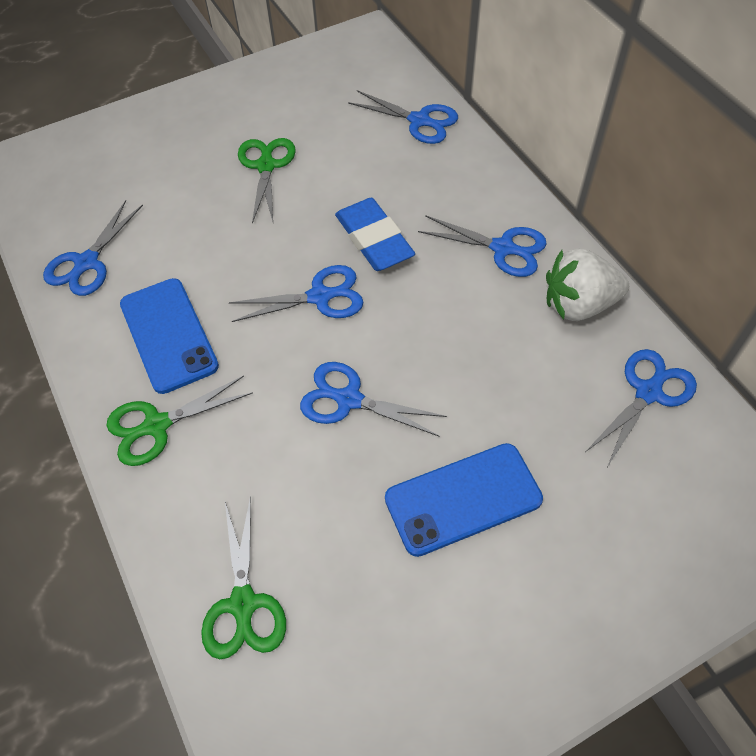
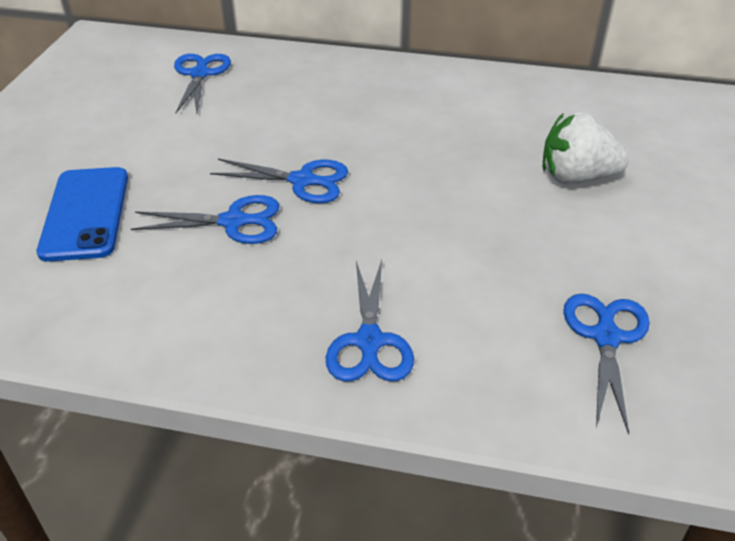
blue eraser: [335,198,415,271] = 1 -> none = 0
blue phone: [120,278,219,394] [385,443,543,557] = 2 -> [37,167,128,262] = 1
blue scissors: [43,200,143,296] [229,265,364,322] [300,362,447,437] [348,90,458,144] [418,215,547,277] [586,349,697,467] = 6 -> [131,195,280,244] [174,54,231,114] [210,159,348,203] [326,260,414,381] [563,294,650,435] = 5
green scissors: [106,376,253,466] [201,496,286,659] [238,138,296,223] = 3 -> none = 0

